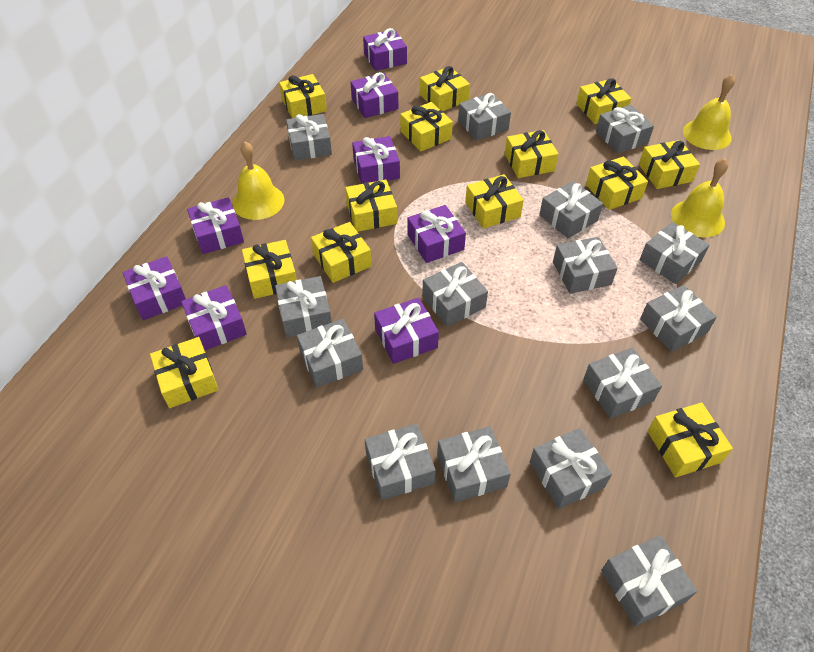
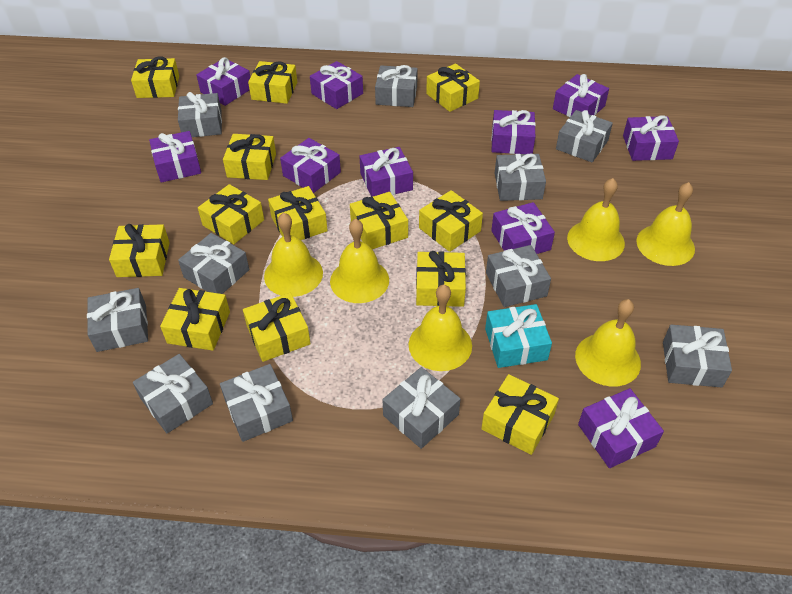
grey gift: [275,276,332,337] [286,114,332,161] [297,319,363,388] [365,424,436,500] [422,262,488,327] [437,426,511,502] [458,93,511,141] [530,428,612,509] [539,181,603,238] [553,237,618,294] [583,347,662,419] [596,105,654,153] [601,535,697,627] [640,222,709,284] [640,285,717,352] = 15 -> [87,288,148,352] [133,354,213,433] [178,92,222,137] [178,233,249,294] [220,364,293,442] [375,65,418,107] [383,367,460,449] [486,245,551,307] [495,154,546,201] [556,110,613,162] [663,325,732,387] = 11
purple gift: [122,256,186,320] [181,285,247,350] [187,197,244,254] [350,72,398,118] [352,136,400,184] [363,28,407,71] [374,298,439,364] [407,205,466,263] = 8 -> [149,131,201,183] [196,57,250,106] [280,138,341,193] [310,61,363,109] [359,147,413,197] [491,110,536,154] [491,202,555,254] [553,74,609,117] [578,388,664,468] [623,115,679,161] = 10
turquoise gift: none = 0 -> [485,304,552,368] = 1
yellow bell: [233,141,284,220] [671,158,729,238] [683,74,735,150] = 3 -> [264,213,323,297] [330,219,389,303] [409,285,472,371] [567,178,625,261] [575,299,641,387] [636,182,695,266] = 6

